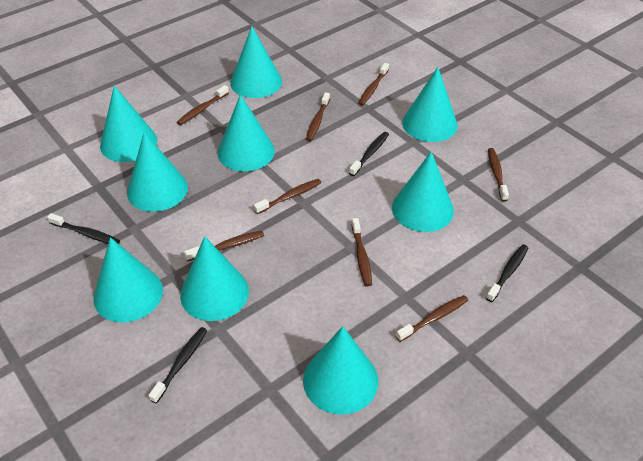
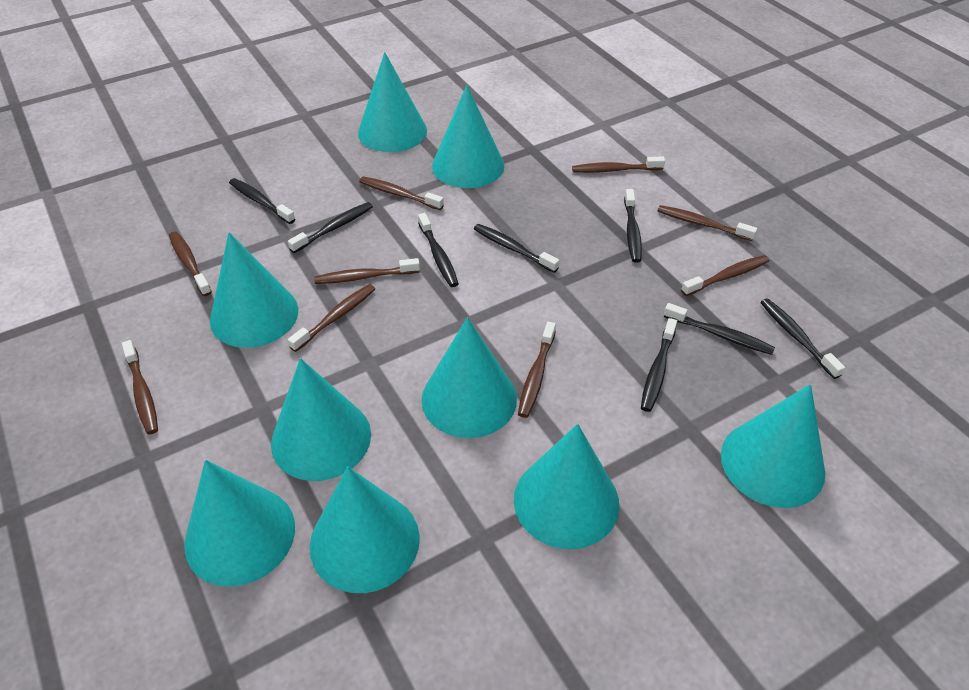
black toothbrush: [47,213,120,244] [148,327,207,404] [349,132,389,176] [486,244,528,302] = 4 -> [229,178,295,224] [288,202,373,253] [418,213,459,287] [474,224,559,273] [624,189,642,263] [641,318,677,412] [664,303,775,355] [760,298,845,379] = 8
brown toothbrush: [177,85,229,125] [184,230,264,262] [254,179,321,214] [306,92,330,141] [351,218,372,286] [359,63,389,105] [396,295,468,342] [488,148,509,202] = 8 -> [122,340,158,434] [169,232,212,296] [288,284,375,352] [314,258,420,284] [359,176,444,210] [518,321,556,418] [572,156,665,173] [658,205,757,241] [681,255,769,296] = 9

